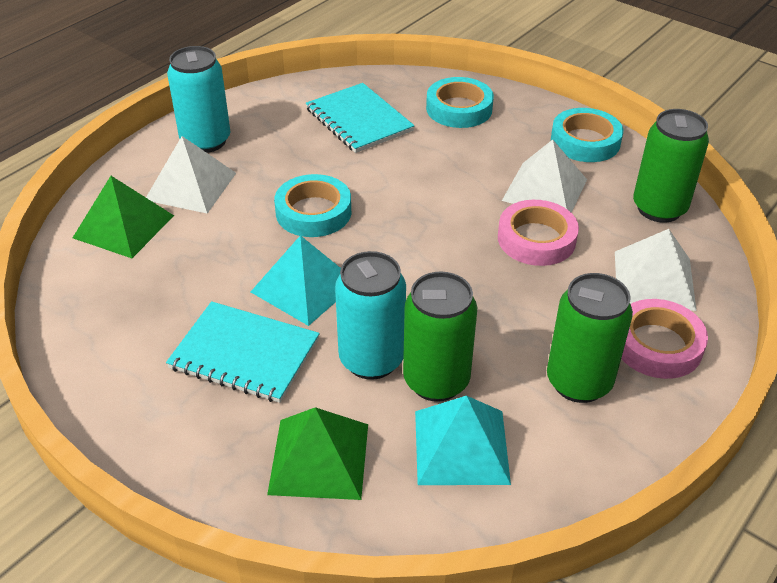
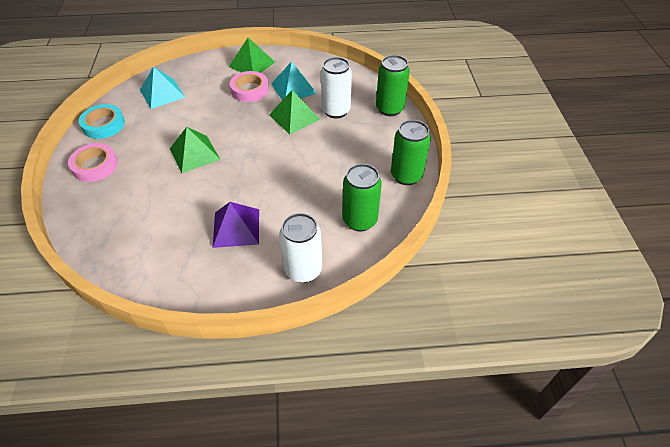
green pyramid: [73,176,174,258] [267,407,368,500] = 2 -> [170,127,221,173] [229,38,275,73] [269,90,320,134] = 3
purple pyramid: none = 0 -> [213,202,259,248] = 1
turquoise can: [167,46,230,153] [335,251,406,380] = 2 -> none = 0
turquoise notebook: [166,301,320,403] [306,83,414,153] = 2 -> none = 0
turquoise tape: [274,174,351,237] [426,77,494,128] [551,108,623,162] = 3 -> [79,104,125,139] = 1
white can: none = 0 -> [279,213,322,283] [321,57,352,118] = 2
white pyramid: [146,136,236,214] [502,140,587,213] [615,229,697,311] = 3 -> none = 0

